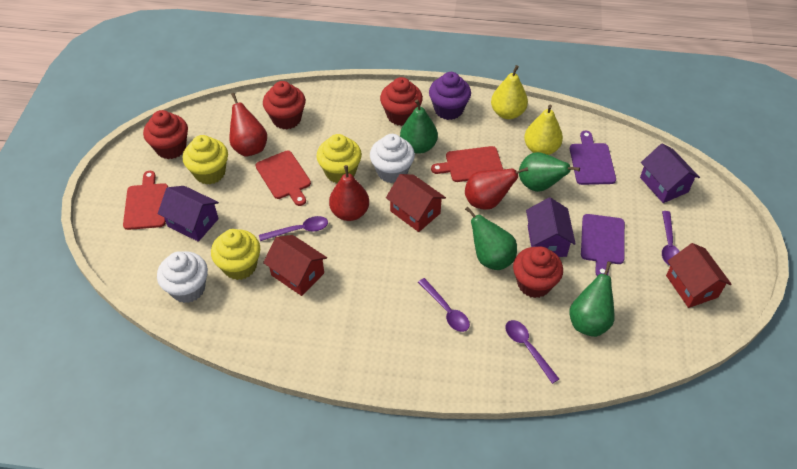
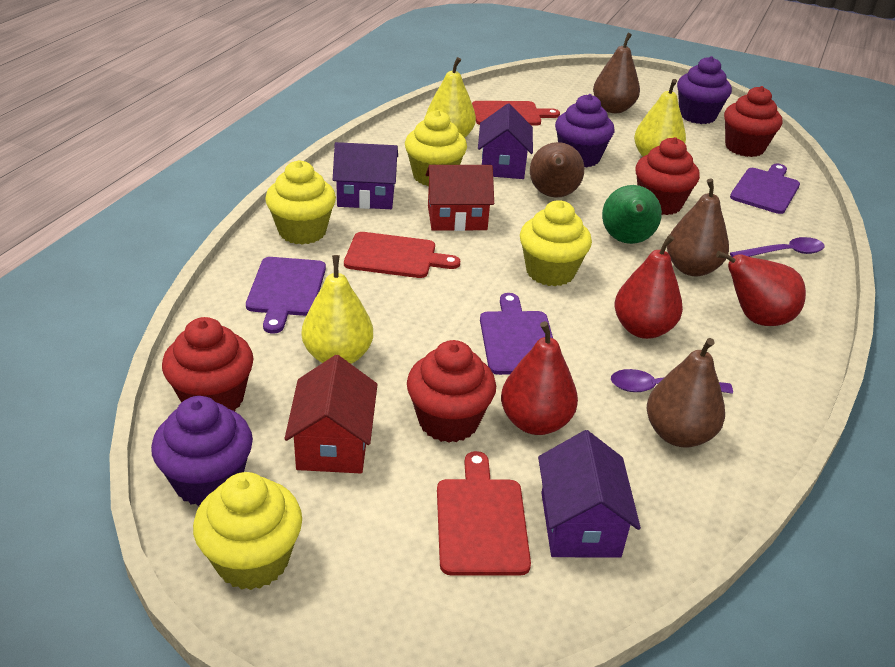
brown pear: none = 0 -> [530,142,584,198] [593,33,640,113] [647,338,725,448] [667,178,729,276] = 4
green pear: [400,99,438,154] [465,207,517,270] [519,152,580,192] [569,262,615,337] = 4 -> [602,185,662,244] = 1
purple cupcake: [429,72,471,120] = 1 -> [151,396,253,506] [555,94,614,168] [677,56,732,124] = 3
purple cutting board: [570,131,616,185] [581,214,625,276] = 2 -> [246,257,326,334] [480,293,553,375] [730,164,800,214] = 3
purple spoon: [259,216,328,241] [418,278,470,332] [505,320,559,384] [662,211,680,265] = 4 -> [611,369,733,394] [730,237,825,257] = 2
red house: [263,235,327,296] [386,174,446,232] [666,243,732,308] = 3 -> [284,355,378,473] [426,165,494,231] = 2
white cupcake: [157,251,208,303] [370,134,415,183] = 2 -> none = 0
yellow cupcake: [183,135,228,184] [211,229,260,280] [317,134,362,183] = 3 -> [193,472,302,590] [265,160,336,245] [405,110,467,186] [520,200,592,286] = 4
yellow pear: [491,65,528,119] [524,104,563,155] = 2 -> [302,255,373,364] [426,57,476,138] [634,79,686,157] = 3

